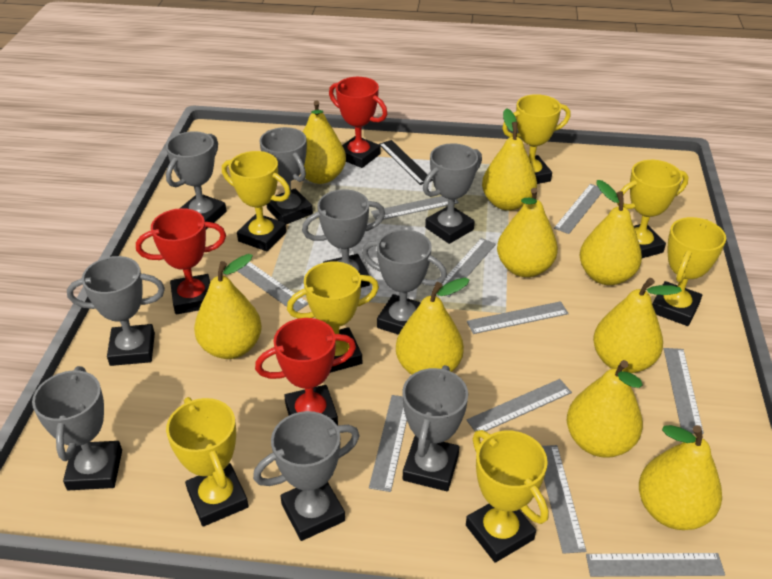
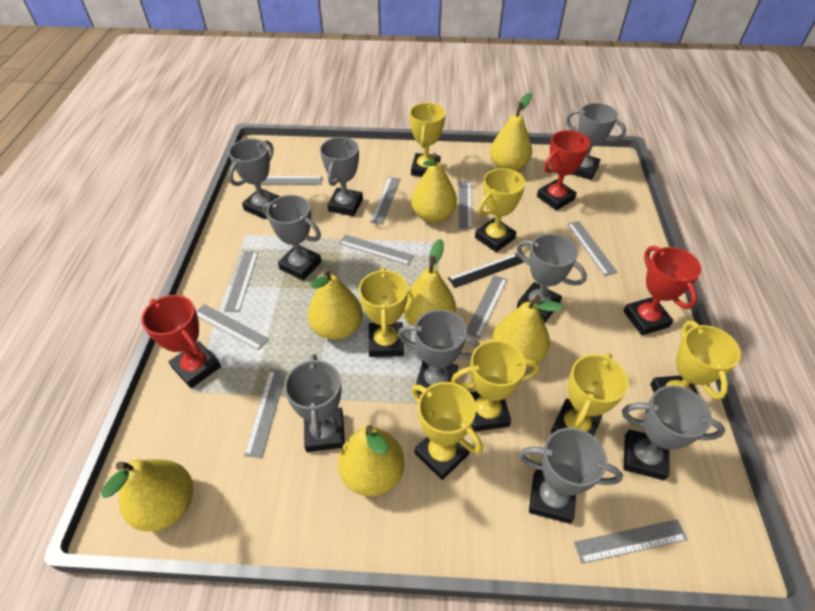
yellow pear: [194,254,262,359] [303,100,346,184] [396,278,469,375] [482,108,537,211] [497,188,558,277] [567,360,643,458] [579,180,642,285] [593,278,682,373] [639,425,722,530] = 9 -> [101,459,193,531] [308,268,363,340] [338,425,405,496] [403,239,456,325] [411,153,457,223] [490,93,532,171] [492,295,564,368] = 7

